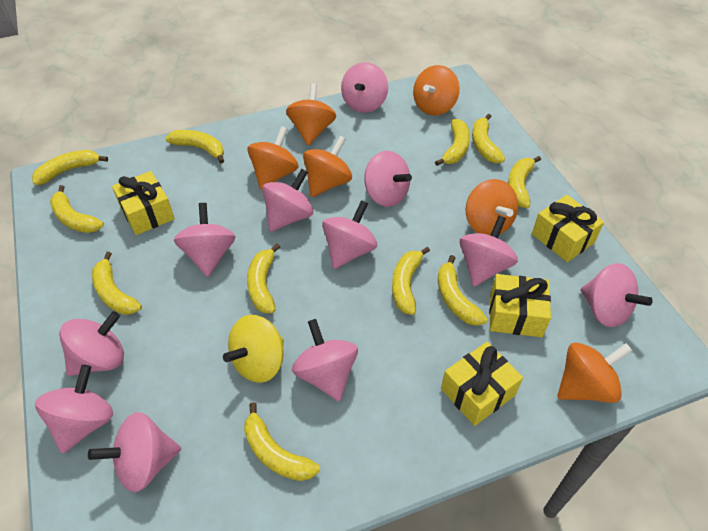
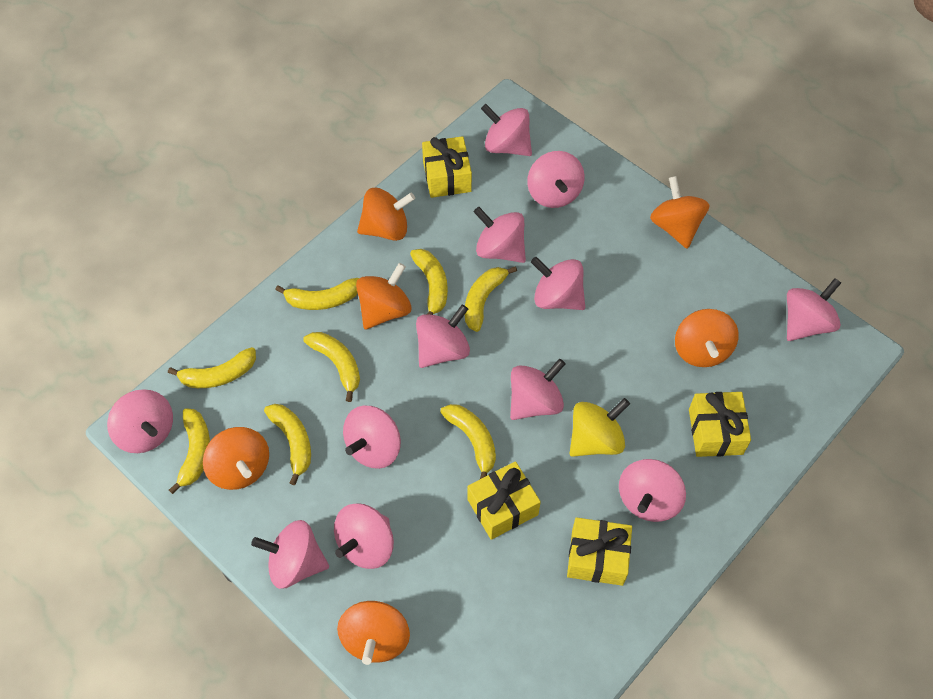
pink spinning top: [35,365,113,454] [59,311,124,376] [88,412,181,492] [174,203,235,277] [262,169,313,232] [292,319,358,401] [322,200,377,269] [341,62,388,113] [364,151,412,207] [460,216,518,287] [581,263,653,327] = 11 -> [107,389,173,453] [251,520,329,589] [334,503,394,569] [343,406,401,469] [416,305,470,368] [474,207,526,263] [481,104,532,156] [510,358,566,420] [527,151,585,208] [531,257,585,310] [619,459,686,522] [787,278,841,341] = 12
yellow banana: [32,150,108,185] [50,185,104,233] [92,252,142,315] [165,130,224,163] [244,402,320,481] [247,244,280,313] [392,247,430,315] [435,119,470,166] [438,255,488,326] [472,114,505,163] [508,156,541,208] = 11 -> [168,347,256,388] [169,408,210,494] [264,404,311,485] [275,278,359,310] [303,332,360,402] [410,249,448,315] [440,404,496,479] [465,266,517,332] = 8

